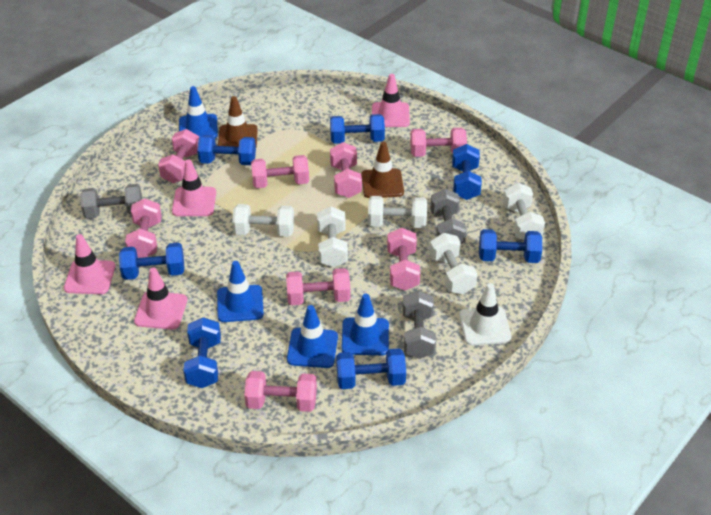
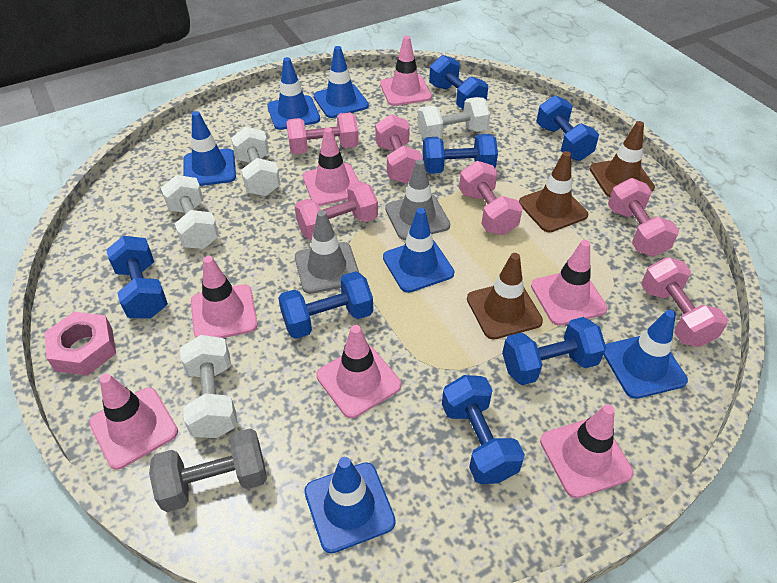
blue traffic cone: [179,86,218,138] [217,261,264,322] [287,305,338,368] [341,294,389,355] = 4 -> [184,111,236,186] [267,57,320,130] [304,457,396,554] [314,46,369,118] [383,208,454,293] [604,310,688,399] = 6
brown traffic cone: [218,96,258,147] [361,141,404,198] = 2 -> [467,253,543,340] [519,151,588,232] [590,121,655,197] = 3
grey dumbbell: [80,184,142,219] [403,290,436,359] [430,189,466,244] = 3 -> [149,429,267,512] = 1
grey traffic cone: none = 0 -> [295,210,359,294] [385,159,450,240] = 2
pink dumbbell: [125,198,162,258] [158,129,199,183] [244,371,317,412] [251,155,309,188] [286,268,351,305] [330,142,362,198] [387,228,420,290] [410,128,467,157] = 8 -> [286,112,359,154] [294,182,378,240] [375,114,423,184] [459,161,523,235] [608,178,679,257] [641,257,728,347] = 6
pink nut: none = 0 -> [45,312,116,376] = 1
pink traffic cone: [64,234,115,294] [134,268,187,330] [172,159,216,216] [372,74,410,127] = 4 -> [89,374,178,470] [191,256,258,338] [303,127,359,206] [316,325,401,418] [380,36,432,106] [531,240,608,326] [540,404,634,498] = 7
white dumbbell: [232,204,294,237] [317,206,348,268] [368,196,427,228] [429,233,477,294] [503,183,545,240] = 5 -> [161,175,219,249] [180,335,237,438] [231,127,281,196] [417,97,490,139] = 4
white traffic cone: [459,283,511,345] = 1 -> none = 0

